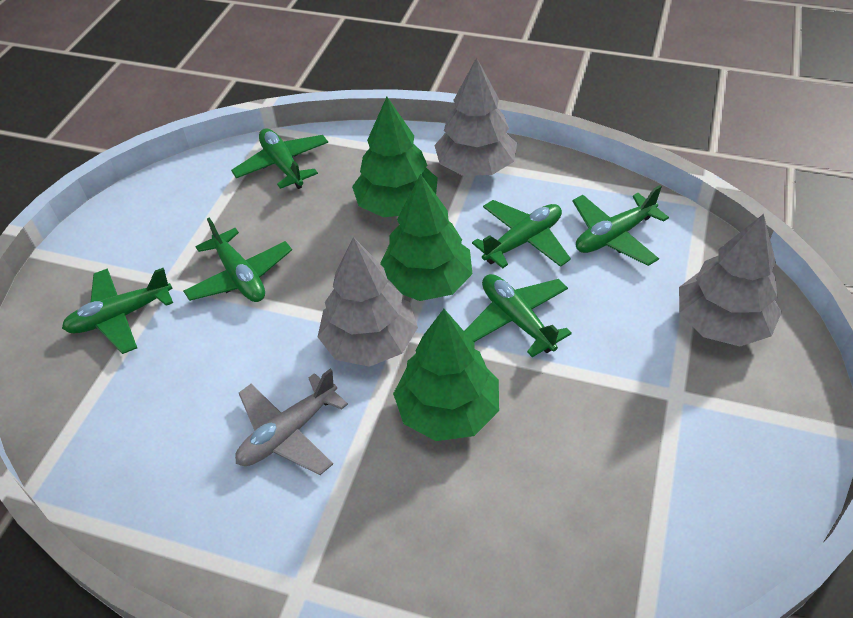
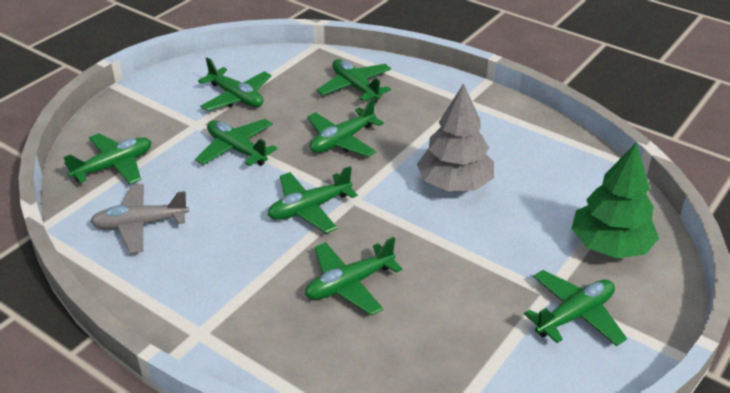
green plane: [62,268,173,354] [183,218,292,302] [231,128,328,189] [464,274,572,357] [472,200,571,268] [572,185,669,266] = 6 -> [64,133,151,184] [195,119,277,166] [198,57,271,111] [268,166,358,233] [305,237,402,316] [307,98,384,157] [317,59,391,103] [524,270,627,346] = 8
green tree: [352,97,438,217] [380,174,472,301] [393,309,499,441] = 3 -> [571,142,659,258] = 1
grey tree: [318,237,418,367] [435,57,517,176] [679,214,782,346] = 3 -> [417,83,494,192] = 1

